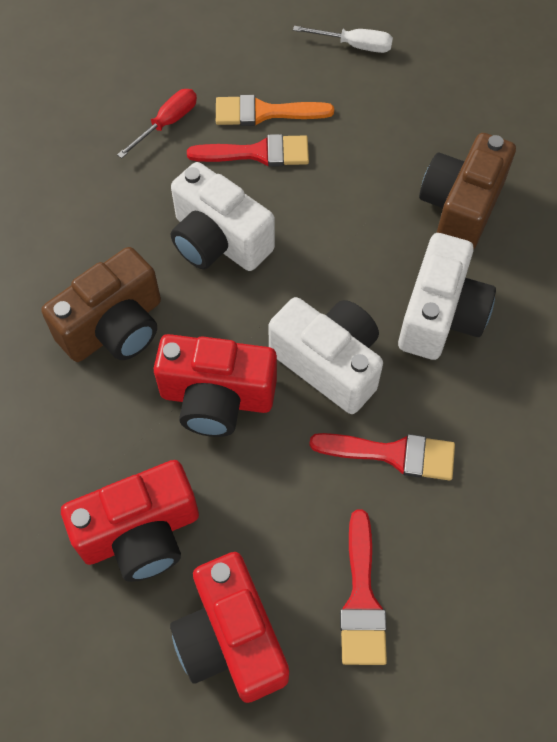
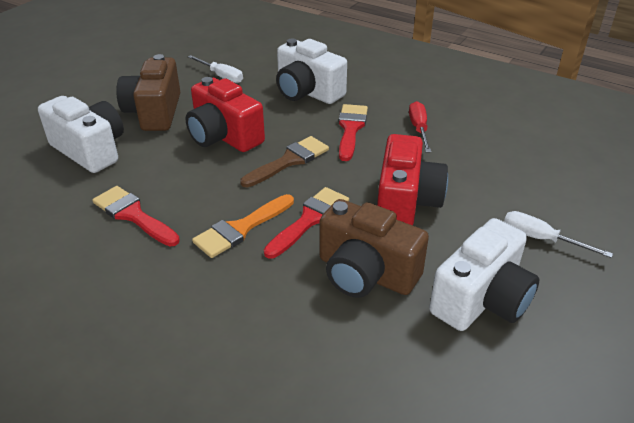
brown brush: none = 0 -> [240,136,329,187] = 1
red camera: [61,460,199,582] [154,334,277,437] [170,552,289,703] = 3 -> [186,77,265,152] [377,134,448,226] = 2
white screwdriver: [293,26,393,53] = 1 -> [188,55,243,83] [504,211,613,258] = 2

